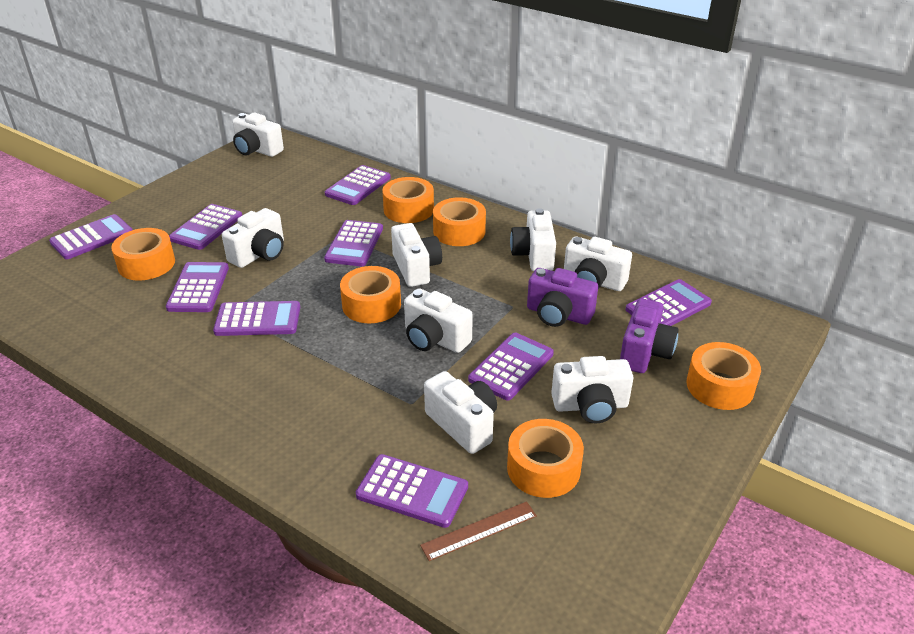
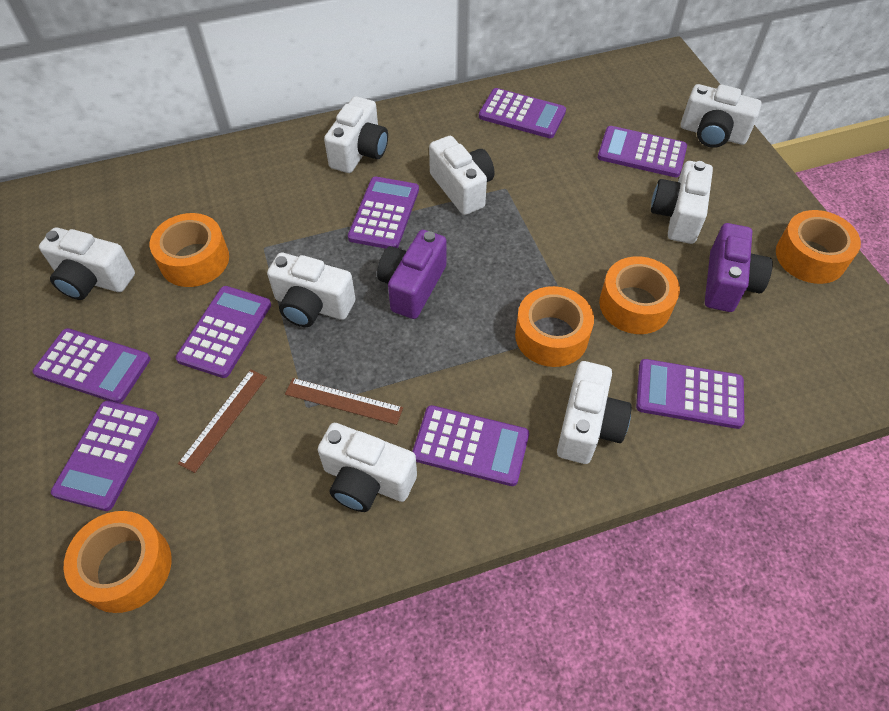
brown ruler: [420,501,537,561] = 1 -> [178,370,267,473] [285,378,403,425] = 2
orange tape: [111,228,175,280] [340,266,401,323] [382,177,434,223] [433,197,486,246] [507,419,584,498] [686,342,761,410] = 6 -> [64,511,172,613] [150,213,229,287] [515,286,594,367] [599,256,680,334] [776,210,861,284] = 5
purple calculator: [49,214,132,259] [166,262,229,312] [169,204,242,250] [213,301,300,336] [324,220,383,267] [325,165,391,205] [356,454,468,528] [468,333,554,401] [625,279,712,326] = 9 -> [32,328,151,403] [51,401,159,511] [175,286,271,378] [348,177,419,249] [412,405,529,486] [479,88,566,138] [598,126,687,177] [636,359,745,429] = 8

